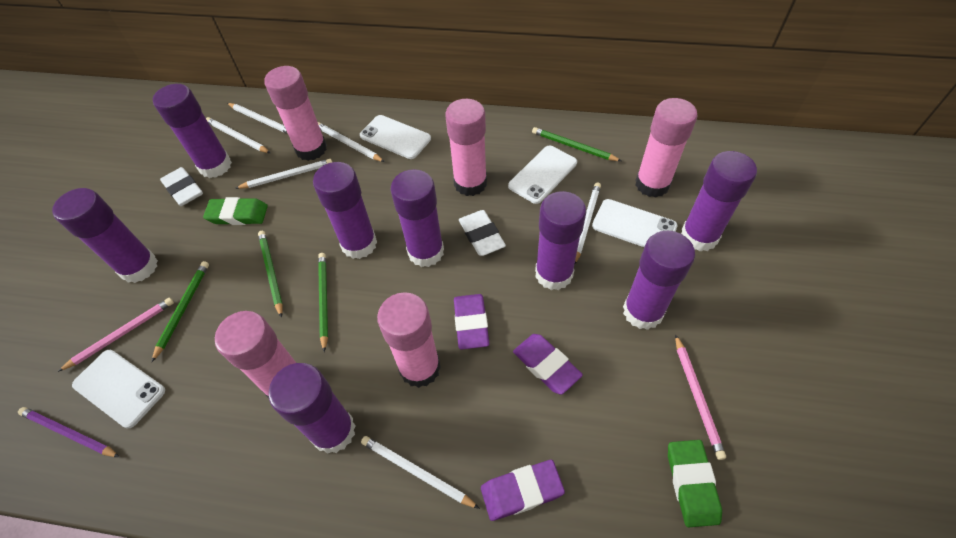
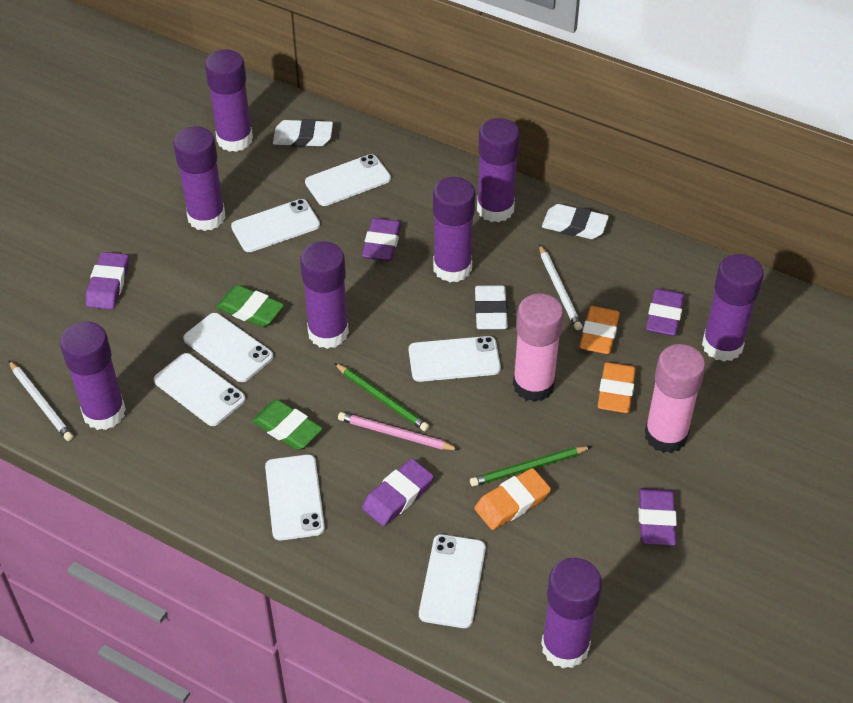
green pencil: [152,261,209,362] [258,231,283,318] [318,253,328,352] [532,127,621,161] = 4 -> [334,363,429,431] [470,446,592,487] = 2
orange eraser: none = 0 -> [474,468,551,530] [580,306,620,354] [598,362,636,413] = 3
pink glue stick: [215,311,296,399] [264,66,327,161] [377,292,441,388] [445,99,487,196] [635,98,698,198] = 5 -> [513,294,564,402] [645,344,705,453] = 2
pink pencil: [58,298,174,372] [675,334,726,460] = 2 -> [338,412,459,450] = 1
purple eraser: [454,294,489,350] [481,460,565,521] [513,334,583,394] = 3 -> [86,252,129,310] [362,218,401,261] [362,459,434,526] [638,488,677,546] [646,289,684,336] = 5
purple pencil: [18,407,119,457] = 1 -> none = 0
white eraser: [160,167,203,206] [459,210,506,256] = 2 -> [273,119,333,147] [475,285,508,330] [542,204,609,239] = 3
white pencil: [206,117,270,153] [227,103,288,134] [235,159,332,189] [318,122,385,162] [361,436,480,509] [574,183,601,265] = 6 -> [9,361,73,441] [539,244,582,330] = 2
white phone: [72,350,165,428] [360,115,431,159] [508,145,577,204] [592,199,678,247] = 4 -> [154,353,246,426] [183,313,273,383] [231,199,320,252] [265,454,325,540] [305,154,391,206] [409,336,501,382] [419,534,486,628] = 7

